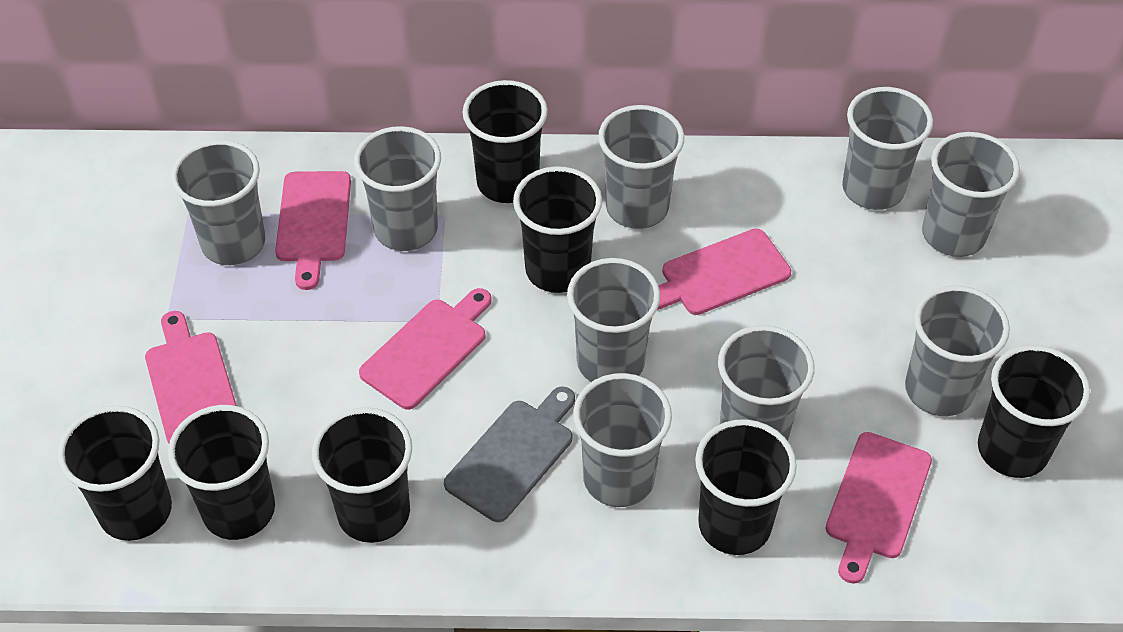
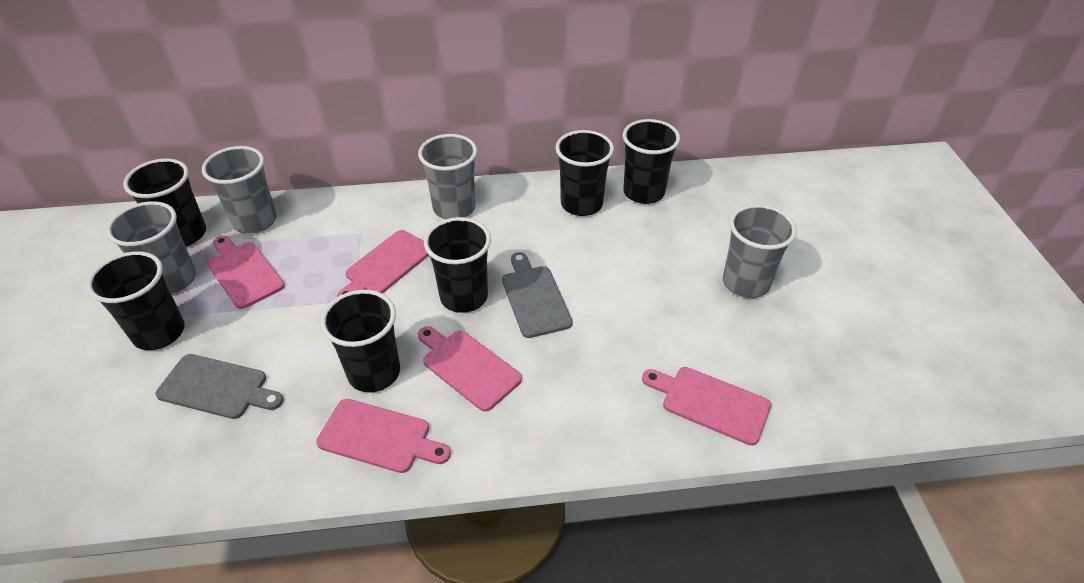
black cup: [58,405,172,541] [168,405,275,540] [312,407,412,543] [462,80,548,203] [513,166,602,293] [695,419,797,555] [978,345,1090,478] = 7 -> [87,251,185,350] [123,159,206,247] [321,290,400,393] [424,217,491,313] [555,130,614,216] [623,119,680,204] = 6
grey cup: [171,140,266,265] [354,126,441,251] [567,258,660,382] [573,373,672,507] [598,105,685,229] [718,325,815,441] [842,87,933,210] [905,285,1010,416] [922,132,1020,257] = 9 -> [106,201,196,294] [202,146,277,234] [418,134,477,219] [723,204,797,298] = 4
grey cutting board: [444,387,575,522] = 1 -> [155,354,284,419] [502,252,573,338] = 2

